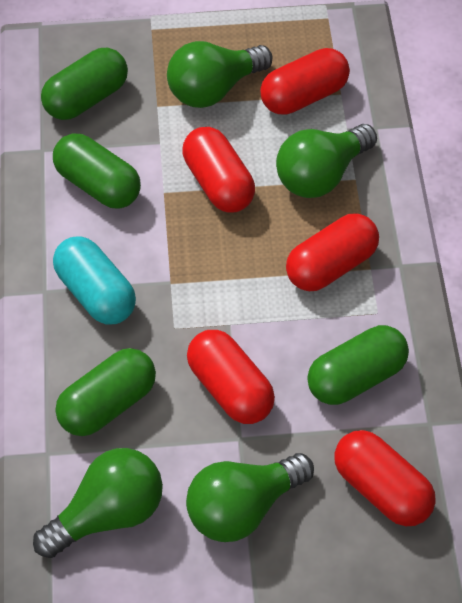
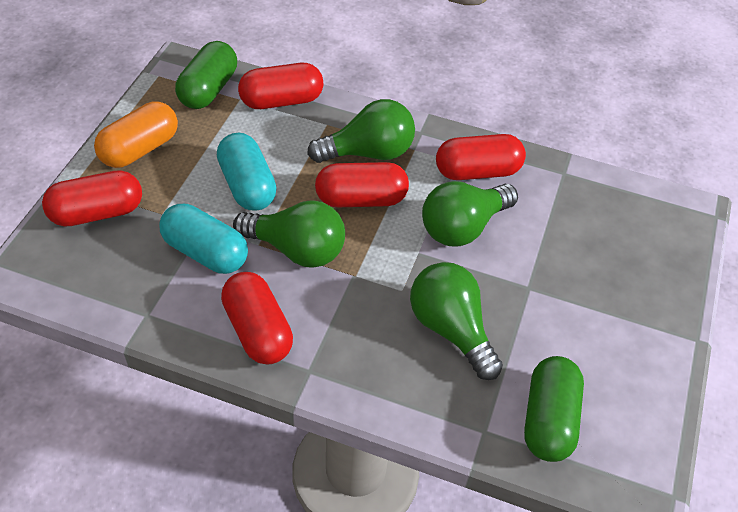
green capsule: [41,48,128,120] [53,133,141,209] [56,348,156,436] [307,325,409,405] = 4 -> [175,41,237,109] [524,356,584,462] = 2
orange capsule: none = 0 -> [94,101,178,168] = 1
turquoise capsule: [53,236,136,325] = 1 -> [159,204,248,274] [217,133,277,211] = 2

